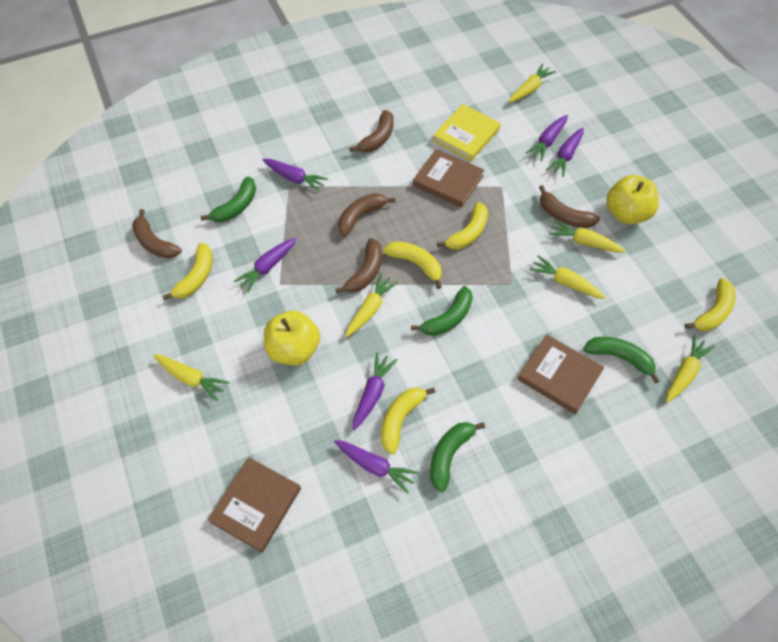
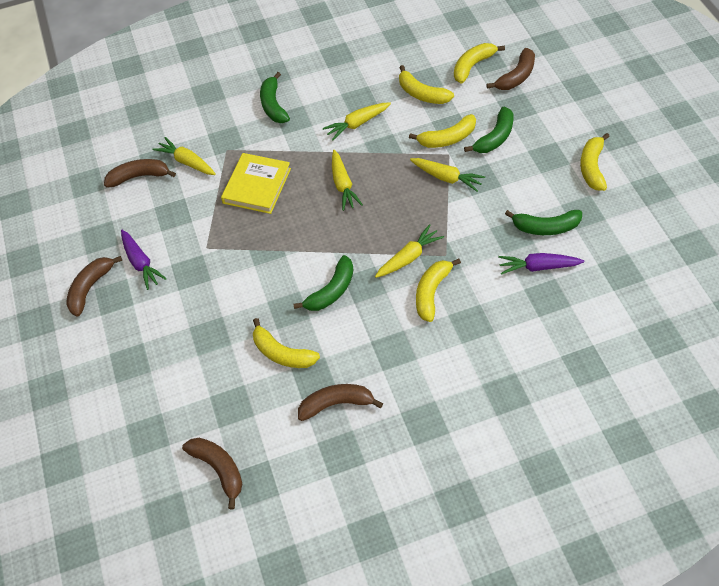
brown book: [207,457,301,553] [413,149,484,208] [518,334,604,414] = 3 -> none = 0
purple carrot: [233,238,296,293] [263,159,328,192] [334,440,419,494] [353,352,397,430] [526,115,568,161] [546,128,584,177] = 6 -> [121,230,167,290] [498,253,584,275] = 2
yellow apple: [264,311,320,365] [606,175,659,224] = 2 -> none = 0
yellow banana: [163,243,213,300] [381,387,435,454] [383,241,442,289] [437,202,488,249] [684,278,736,331] = 5 -> [253,318,320,368] [399,65,454,104] [409,114,476,148] [416,258,461,322] [454,43,505,84] [580,133,610,191] = 6
yellow carrot: [153,354,229,401] [345,273,398,337] [509,64,556,103] [529,255,605,299] [549,219,626,253] [666,335,715,402] = 6 -> [152,137,216,175] [323,102,391,141] [332,150,363,211] [375,224,444,278] [410,158,485,192] = 5

